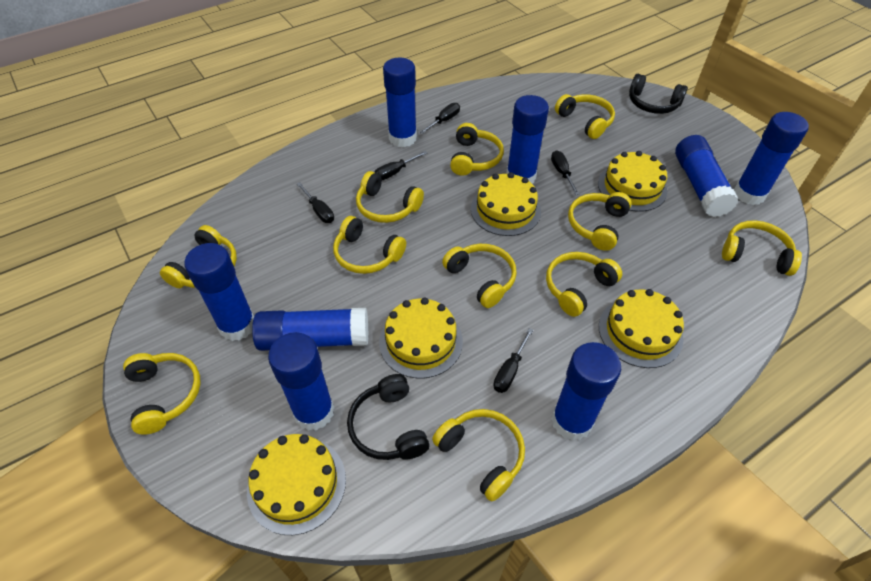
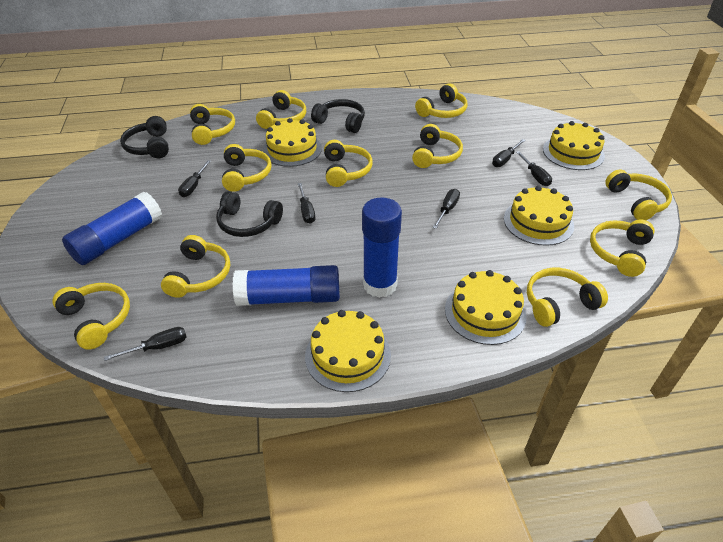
black headphones: [347,374,430,460] [629,74,688,114] = 2 -> [120,116,169,158] [216,191,283,237] [311,99,365,133] = 3
black screwdriver: [297,182,334,223] [374,151,427,180] [420,103,460,134] [493,328,533,393] [551,151,579,195] = 5 -> [104,327,186,361] [178,160,211,197] [298,183,316,224] [433,189,460,229] [492,139,526,167] [516,151,552,186] = 6
blue glue stick: [184,243,254,341] [252,308,368,351] [268,332,334,431] [383,57,417,147] [506,95,549,184] [552,342,621,441] [675,135,738,217] [734,112,809,205] = 8 -> [62,192,162,265] [233,265,340,306] [362,198,402,298] = 3

